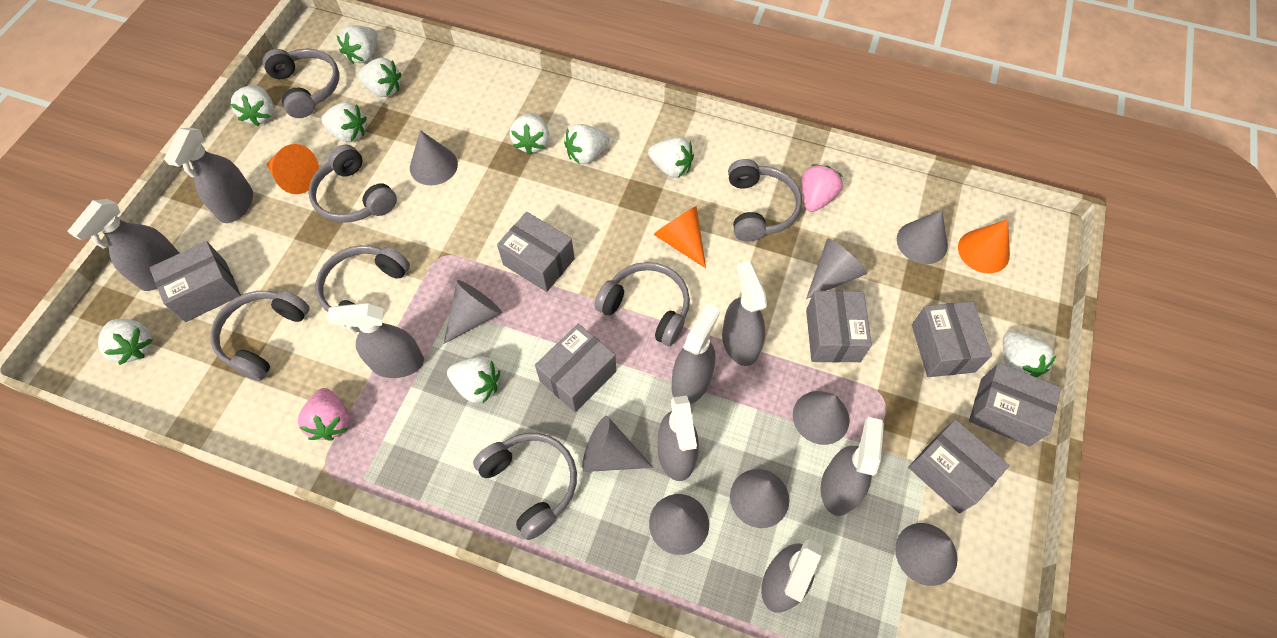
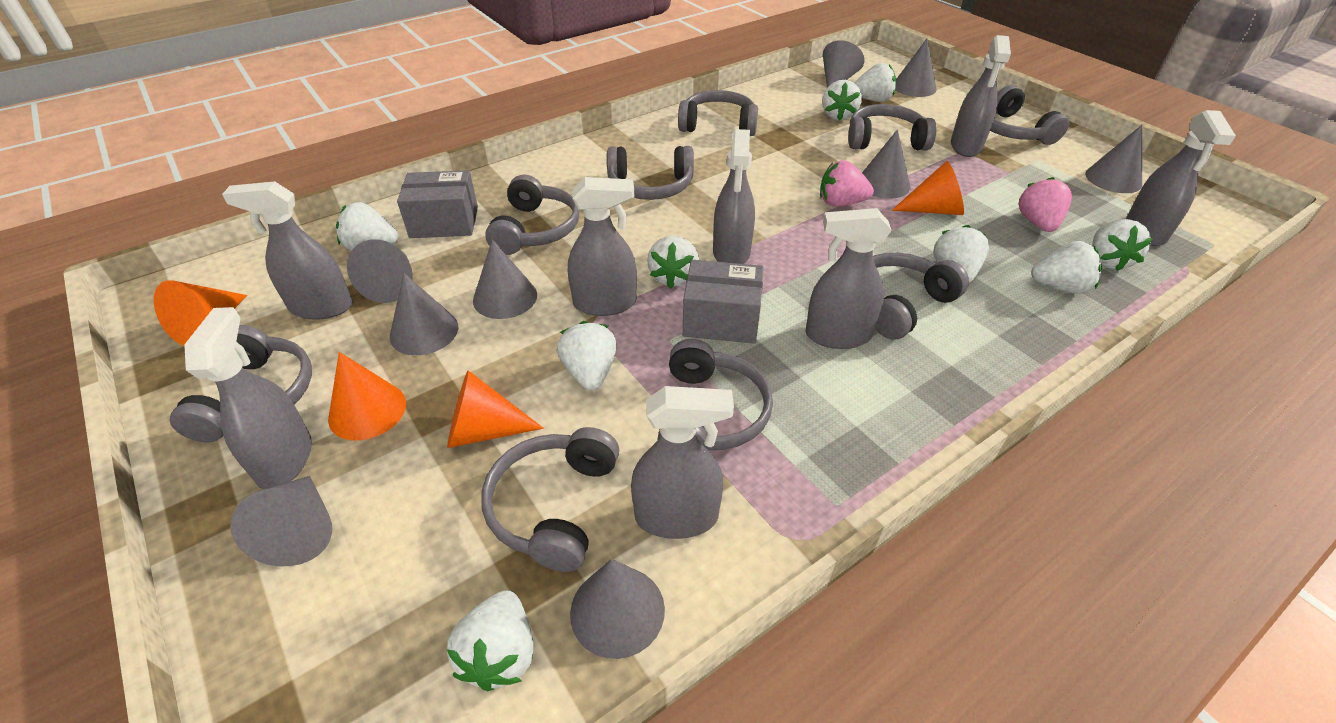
grey box: [149,241,241,322] [497,212,575,292] [535,324,616,412] [806,291,872,363] [908,419,1010,513] [912,301,992,377] [969,363,1061,447] = 7 -> [397,170,478,238] [683,260,764,344] = 2
grey headphones: [210,291,310,381] [262,49,340,118] [308,145,397,223] [316,245,410,332] [473,433,577,540] [594,262,690,346] [728,159,802,242] = 7 -> [170,325,312,442] [481,427,619,572] [485,175,579,255] [607,146,694,200] [658,339,773,450] [678,90,758,136] [848,104,937,151] [873,253,969,340] [990,85,1069,145] = 9
orange cone: [267,144,319,194] [653,206,706,268] [958,220,1010,273] = 3 -> [154,280,247,346] [328,352,406,440] [447,370,544,448] [892,161,964,215] = 4
white strawberry: [98,319,153,365] [231,85,274,126] [321,102,367,142] [337,26,378,64] [358,58,402,97] [447,357,500,403] [509,113,549,155] [564,124,610,164] [648,137,694,178] [1003,331,1056,378] = 10 -> [336,202,398,251] [447,590,533,691] [557,321,617,391] [647,236,699,289] [822,80,862,121] [854,63,896,102] [933,225,989,283] [1031,241,1102,294] [1092,219,1153,271] = 9

